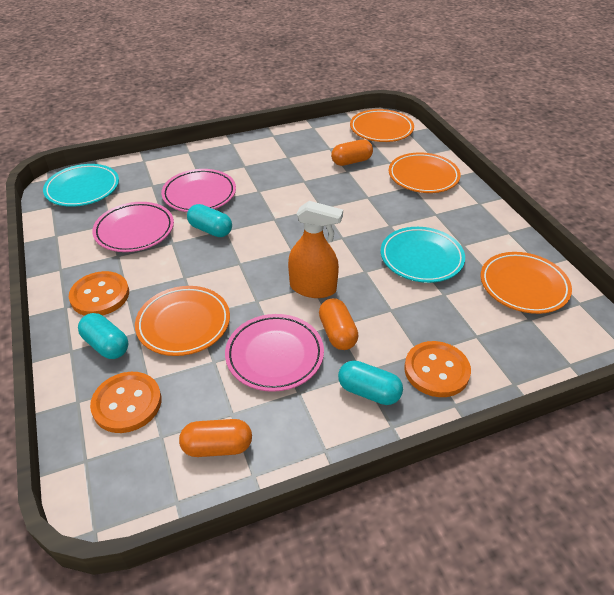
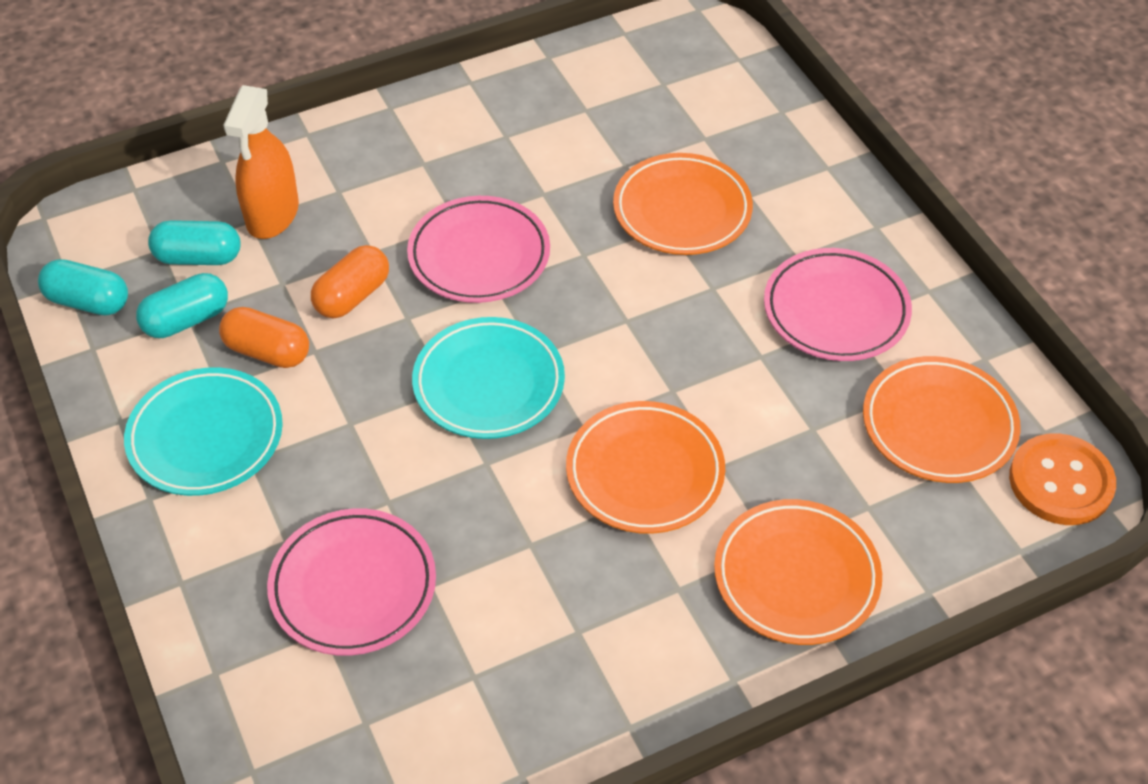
orange button: [69,271,129,316] [90,372,161,433] [404,341,471,397] = 3 -> [1009,433,1116,525] = 1
orange capsule: [179,419,252,457] [319,298,359,350] [331,139,373,166] = 3 -> [219,307,309,368] [311,245,389,318] = 2

